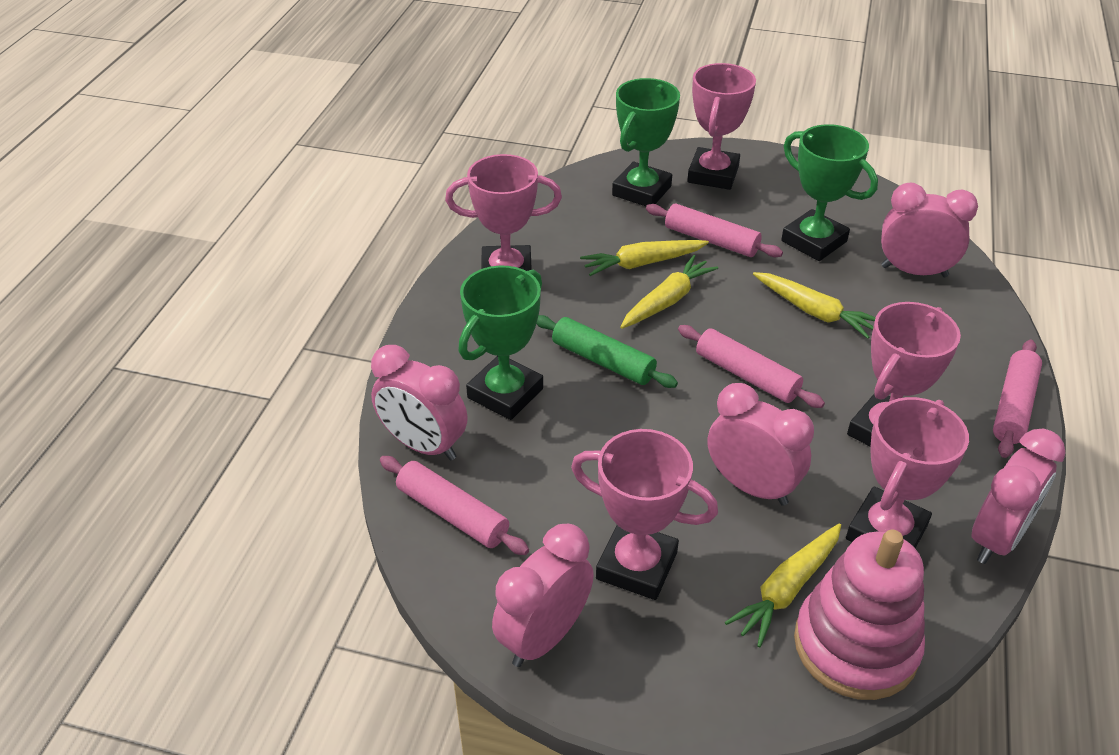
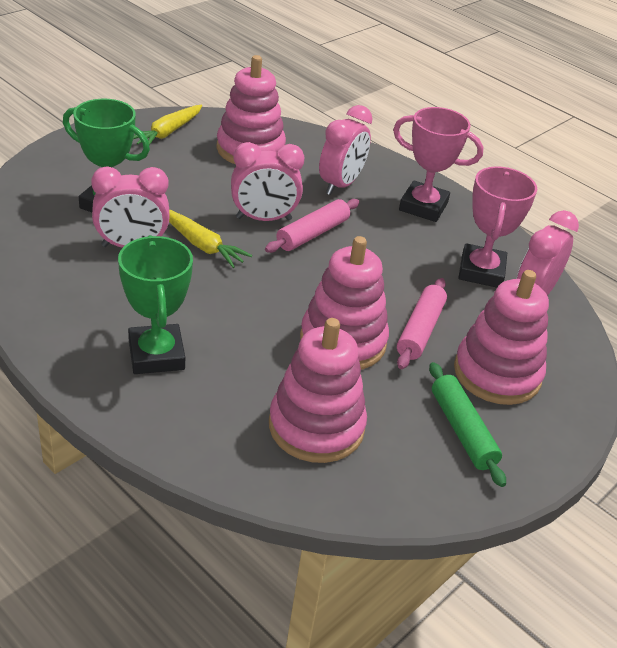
green trophy: [458,265,543,420] [612,78,680,206] [781,124,878,261] = 3 -> [63,99,150,212] [118,235,193,374] = 2
pink clock: [371,345,468,461] [492,524,594,667] [708,383,814,506] [881,183,978,277] [971,429,1065,564] = 5 -> [91,166,170,248] [231,142,305,221] [319,105,372,195] [517,210,579,295] = 4
pink rolling pin: [380,456,529,555] [646,203,783,257] [678,325,825,408] [993,340,1042,458] = 4 -> [265,199,359,253] [397,278,447,369] = 2
pink stacking toy: [794,530,925,700] = 1 -> [216,55,286,164] [269,318,367,463] [300,236,389,370] [454,270,549,405] = 4
pink trophy: [445,154,562,271] [571,429,718,600] [687,63,756,190] [846,397,969,548] [847,302,961,447] = 5 -> [393,107,483,222] [458,167,537,288] = 2
yellow carrot: [580,240,709,276] [620,255,718,329] [725,523,841,647] [753,272,876,339] = 4 -> [133,105,202,145] [169,209,252,268] = 2

